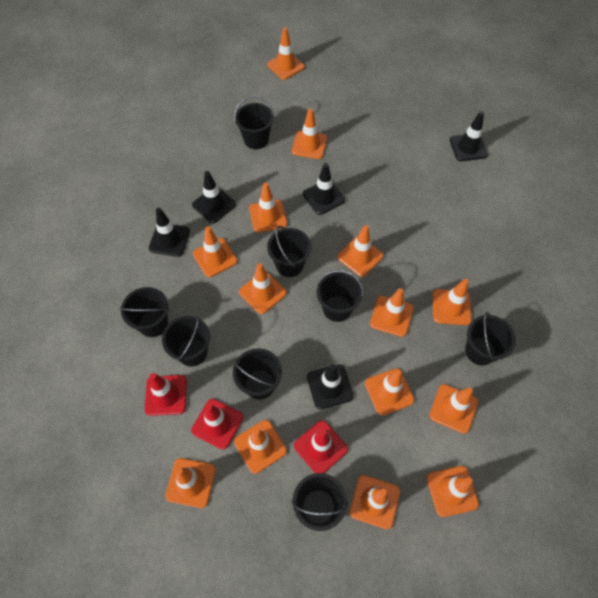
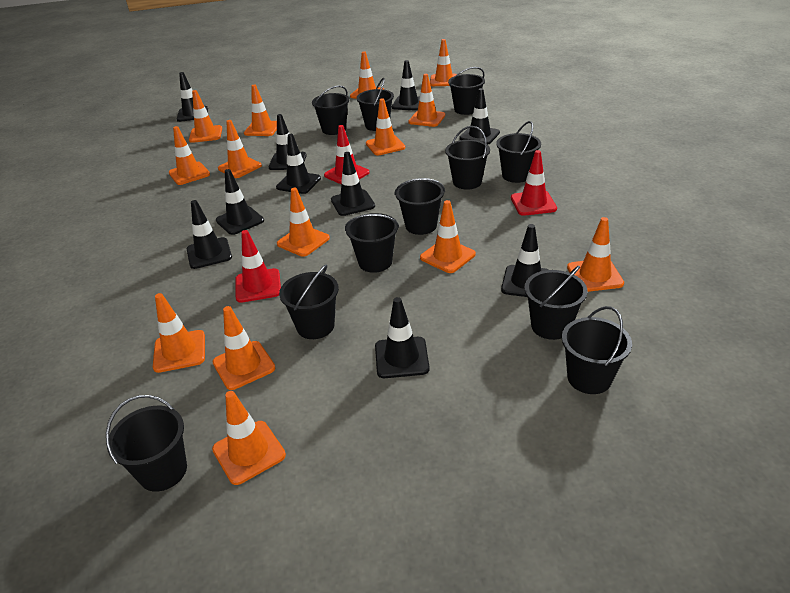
black bucket: [119,287,169,337] [162,315,210,367] [233,348,282,400] [234,96,274,149] [267,226,311,277] [292,473,348,531] [316,270,364,322] [465,312,516,366] = 8 -> [106,395,187,492] [279,265,339,339] [312,86,349,135] [345,213,399,273] [356,78,394,131] [394,178,445,235] [445,126,490,190] [448,67,485,115] [496,121,541,183] [524,266,588,340] [562,306,632,394] = 11
black traffic cone: [149,208,190,257] [192,171,236,223] [303,163,345,215] [307,364,354,410] [450,111,488,161] = 5 -> [177,72,208,122] [187,200,232,269] [216,169,264,235] [269,114,307,170] [276,134,321,194] [331,152,375,216] [375,297,430,378] [392,60,420,111] [460,88,500,145] [501,224,549,297] = 10

